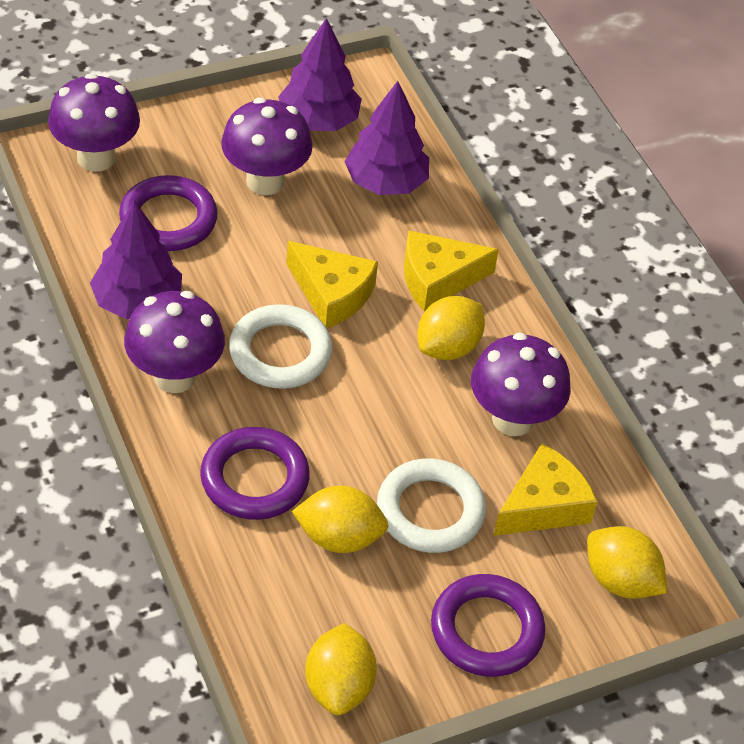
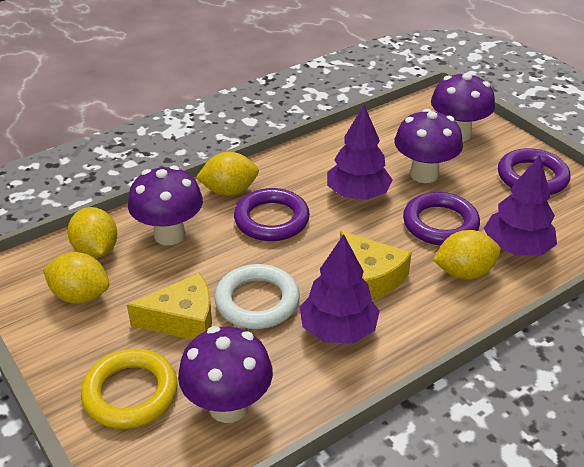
white ring: [229,304,332,389] [377,458,486,553] = 2 -> [215,264,300,329] = 1
yellow cheese: [287,241,378,328] [404,231,499,311] [493,443,598,536] = 3 -> [127,273,212,340] [340,231,412,300] = 2
yellow ring: none = 0 -> [81,349,178,429] = 1

